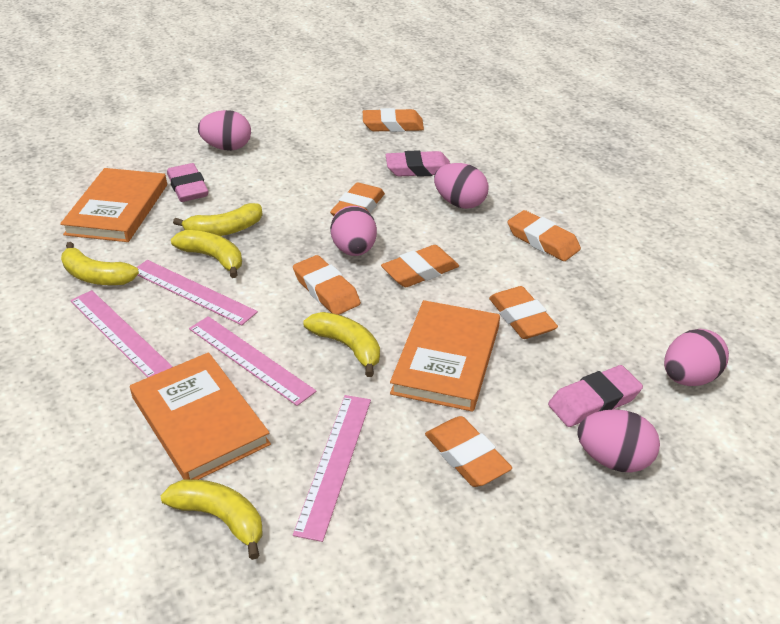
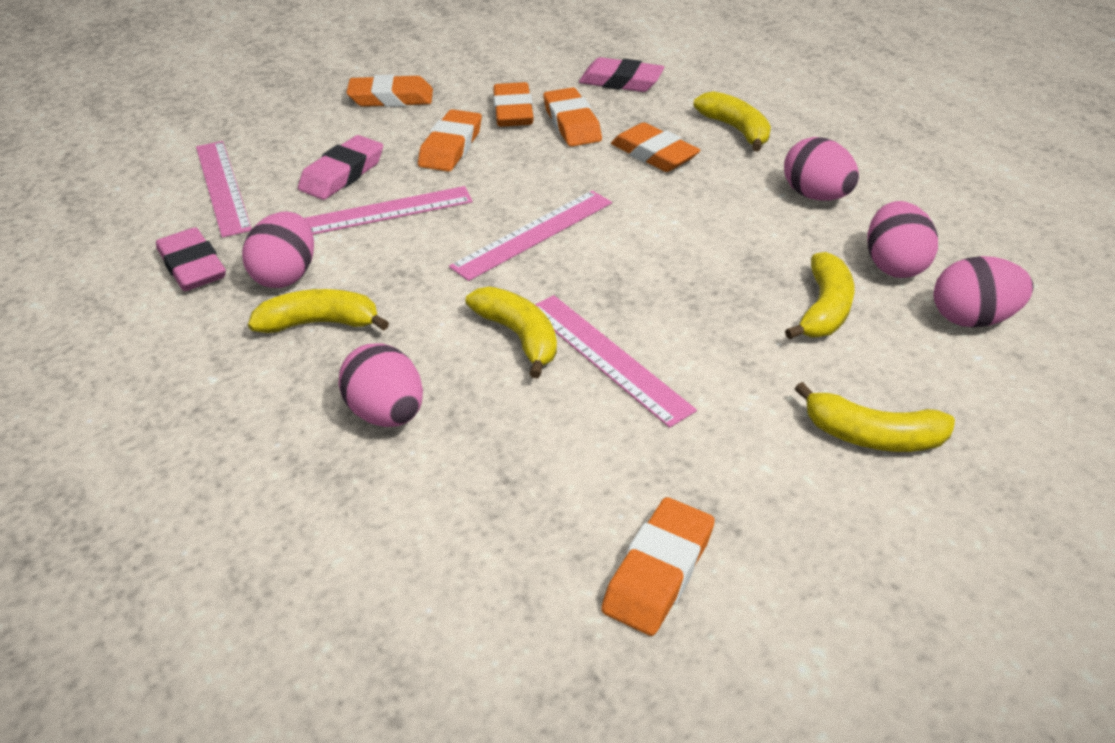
orange book: [60,168,167,242] [130,352,271,480] [390,300,500,412] = 3 -> none = 0
orange eraser: [293,255,361,315] [330,182,385,216] [363,108,424,132] [381,245,459,287] [425,416,512,487] [489,286,558,339] [508,210,581,261] = 7 -> [346,75,433,107] [418,109,482,172] [493,82,534,127] [543,87,602,147] [601,497,715,636] [611,122,700,172] = 6

